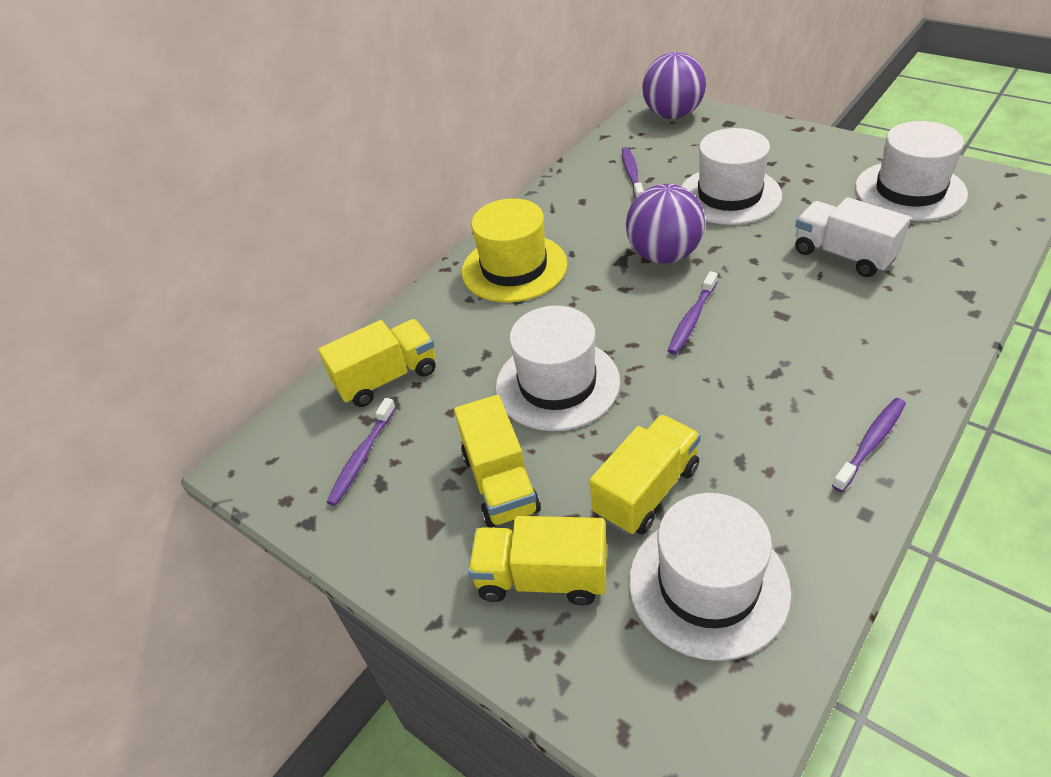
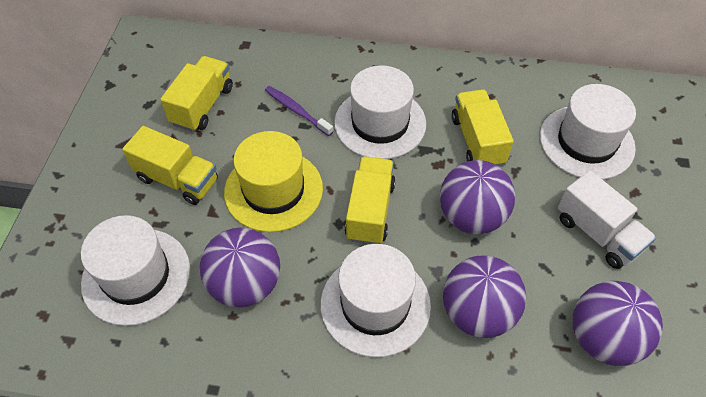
purple ball: [626,184,705,263] [642,52,706,119] = 2 -> [200,228,280,307] [440,160,515,234] [443,255,526,338] [573,281,663,366] = 4
purple toothbrush: [326,398,396,506] [622,148,644,199] [668,271,718,354] [832,398,906,492] = 4 -> [265,86,333,136] = 1

